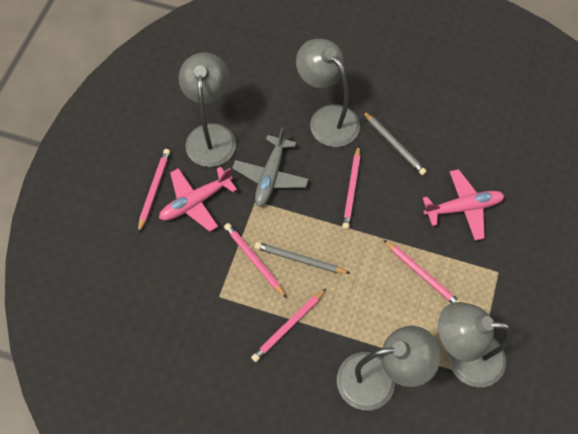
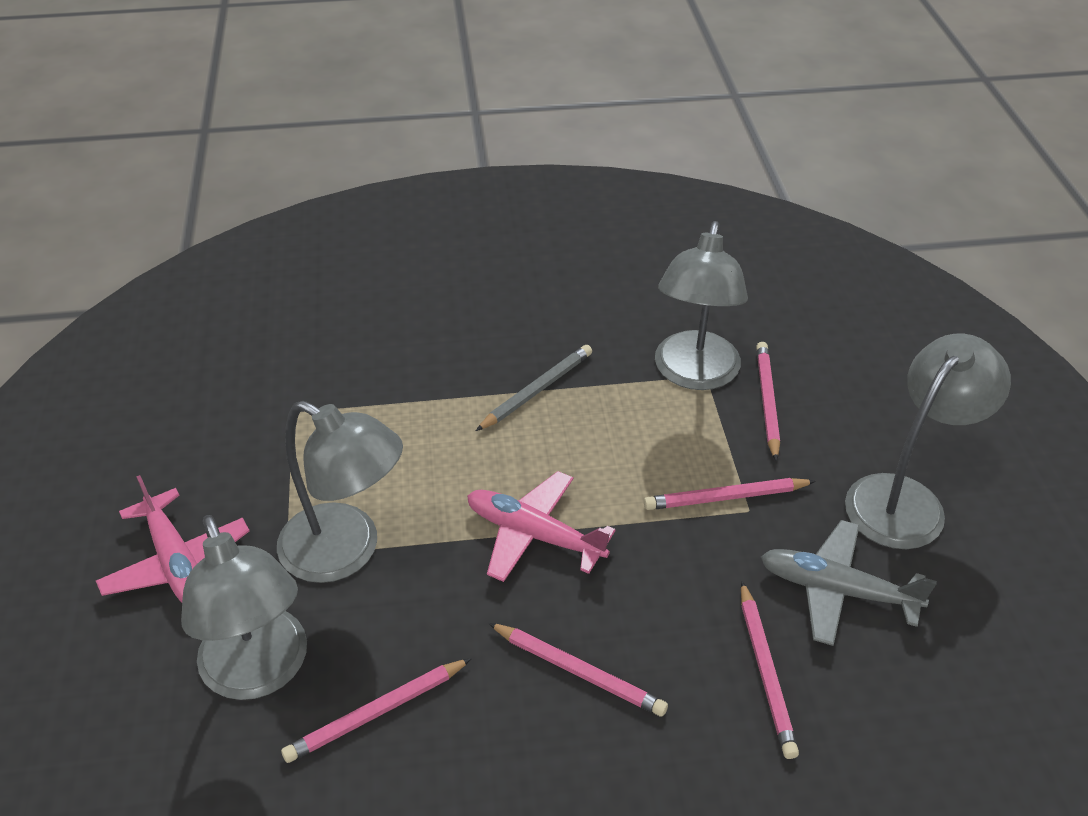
grey pencil: [255,242,351,274] [363,111,427,176] = 2 -> [476,345,592,431] = 1

